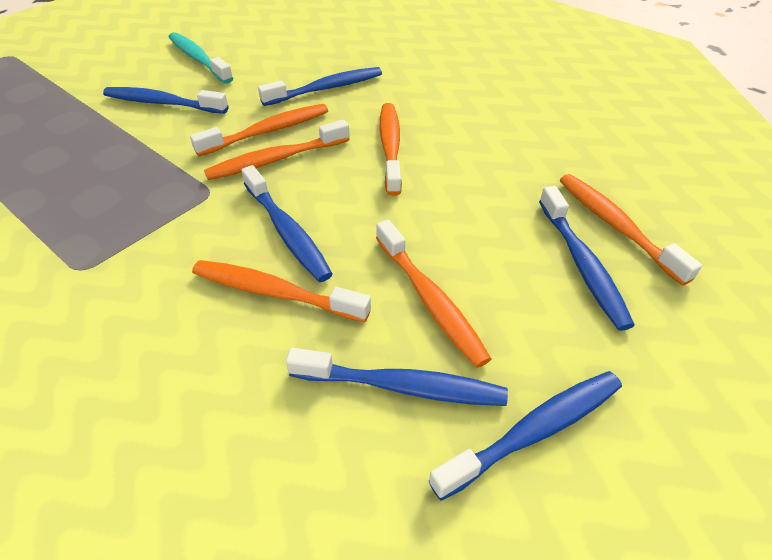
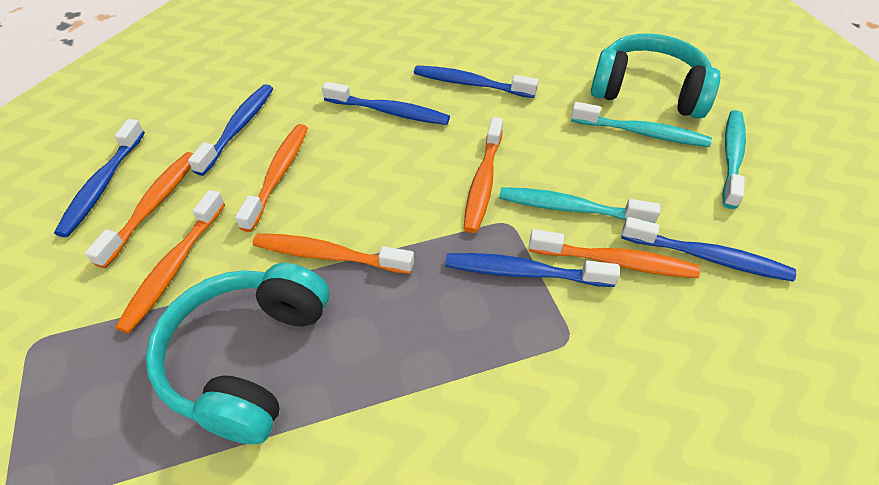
turquoise headphones: none = 0 -> [146,263,329,444] [591,33,720,119] = 2
turquoise toothbrush: [169,32,233,84] = 1 -> [499,187,660,223] [571,102,712,147] [722,110,746,209] = 3

